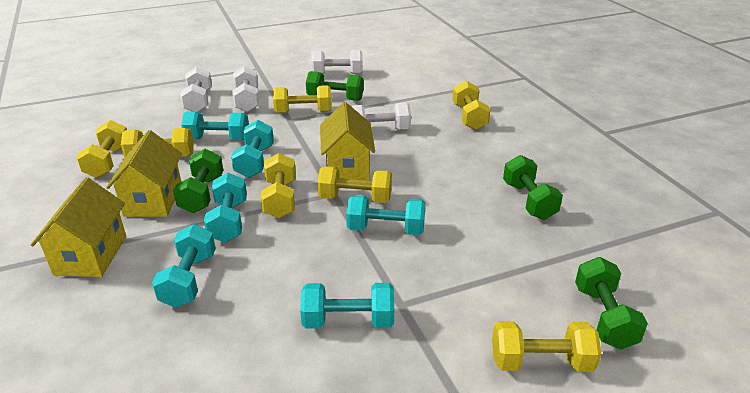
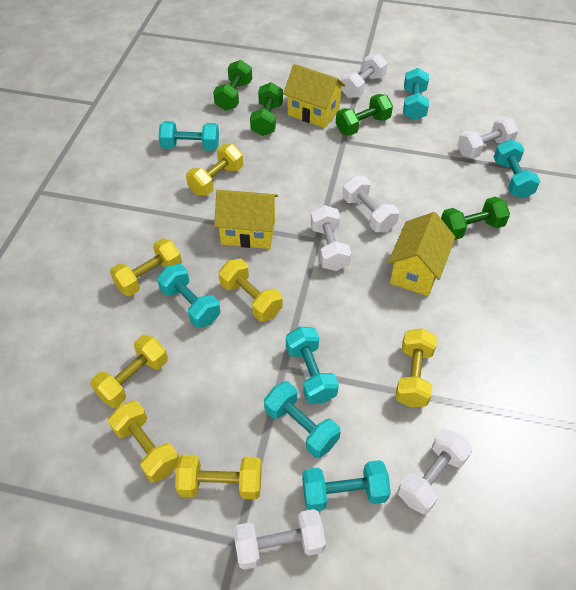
turquoise dumbbell: [152,224,216,308] [181,112,249,140] [204,173,247,243] [231,120,274,178] [300,283,394,329] [346,195,425,235] = 6 -> [157,264,220,328] [159,121,219,151] [264,381,341,458] [286,327,339,404] [302,460,391,511] [403,68,429,120] [494,139,540,199] = 7
white dumbbell: [180,67,212,112] [232,66,259,112] [311,50,363,74] [351,103,411,130] = 4 -> [233,509,326,570] [311,205,351,271] [341,53,387,98] [342,176,399,232] [398,429,472,514] [457,117,518,159] = 6

